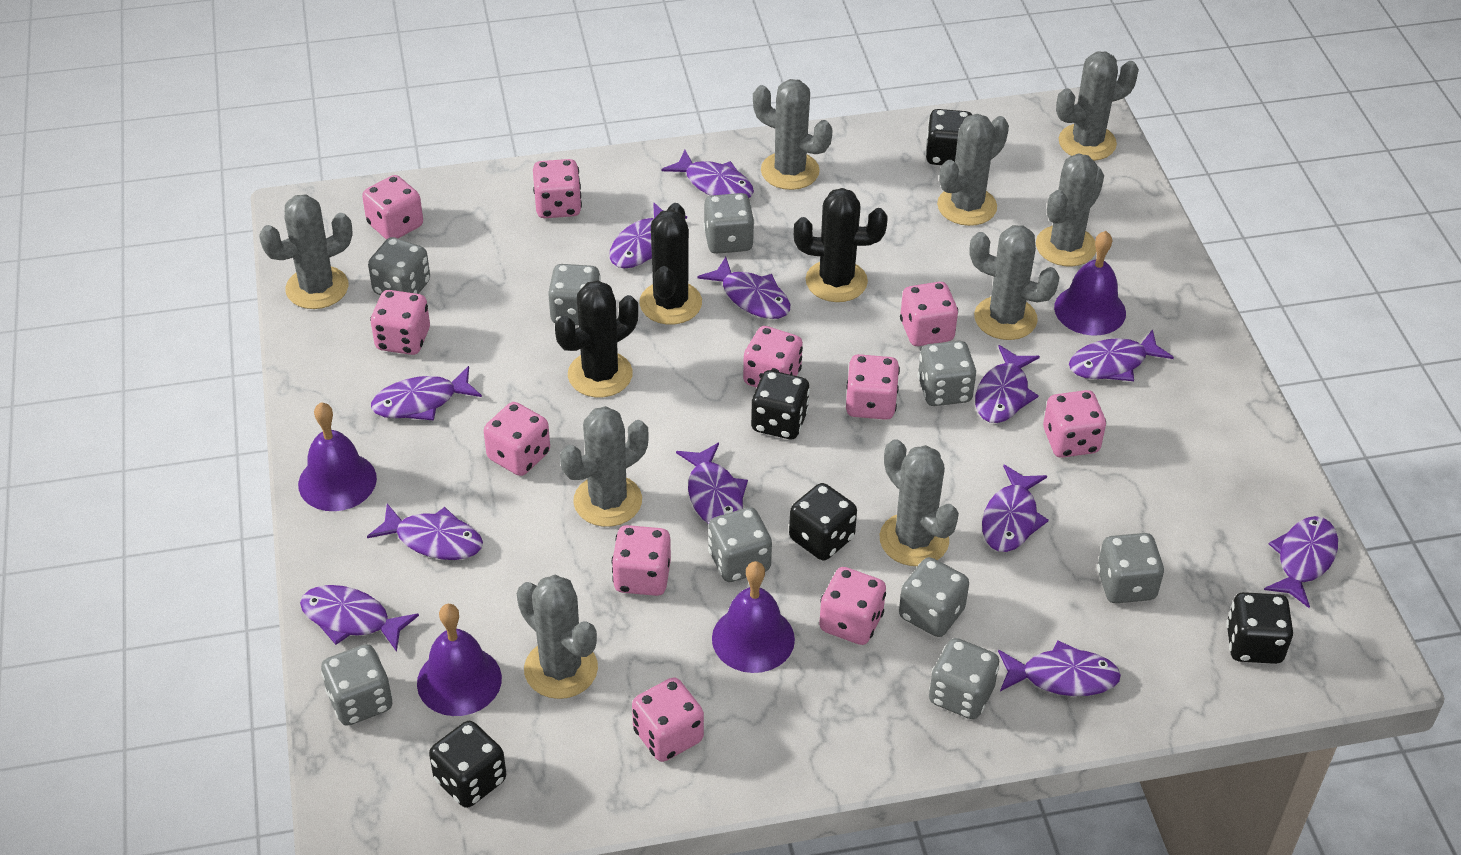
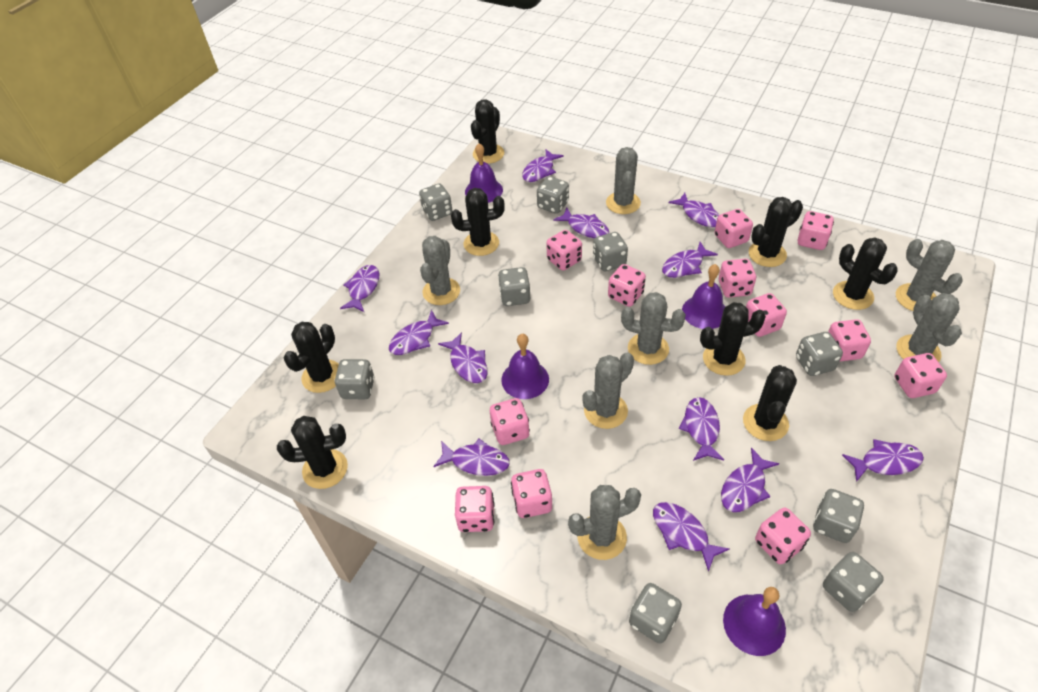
black cactus: [555,280,638,397] [639,203,702,325] [794,188,887,302] = 3 -> [277,416,348,489] [284,322,339,393] [451,188,505,256] [471,100,504,164] [700,302,766,376] [743,365,797,441] [749,197,803,267] [833,237,898,310] = 8
black dice: [429,721,506,808] [751,370,810,439] [789,483,857,560] [925,109,972,165] [1226,592,1293,664] = 5 -> none = 0
grey cactus: [259,194,353,309] [517,575,598,699] [560,406,649,527] [753,79,833,190] [880,439,959,566] [937,114,1009,226] [970,225,1060,340] [1036,153,1104,267] [1056,51,1139,161] = 9 -> [420,236,460,305] [568,485,641,560] [582,352,634,429] [606,147,641,214] [621,292,686,365] [896,239,963,311] [896,293,962,362] = 7
pink dice: [362,175,423,240] [370,290,430,355] [484,402,550,476] [533,159,582,218] [611,525,671,596] [632,677,704,762] [743,326,803,388] [819,567,886,645] [846,354,900,420] [900,282,958,346] [1043,390,1106,458] = 11 -> [455,486,495,532] [490,398,530,445] [511,469,552,518] [546,230,582,271] [608,264,646,307] [715,209,753,248] [719,259,756,298] [746,293,787,337] [755,508,811,564] [798,211,834,250] [828,319,871,362] [894,353,947,398] = 12

